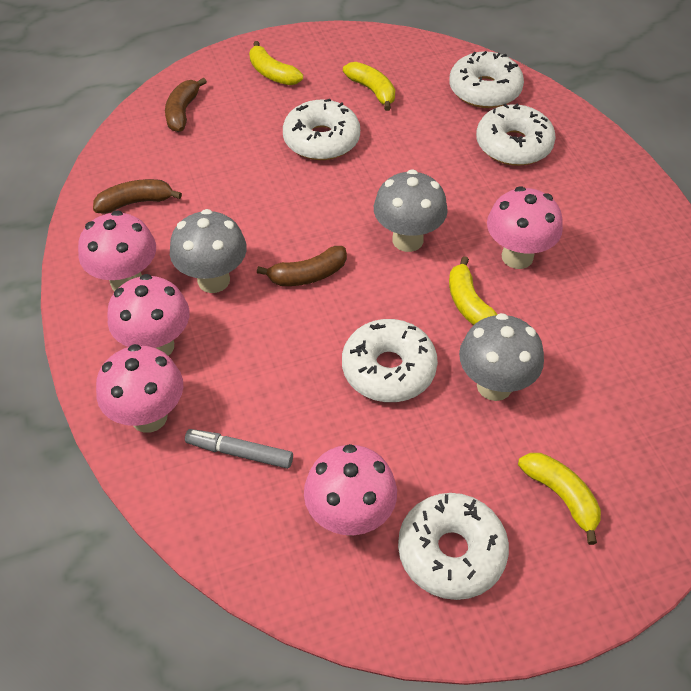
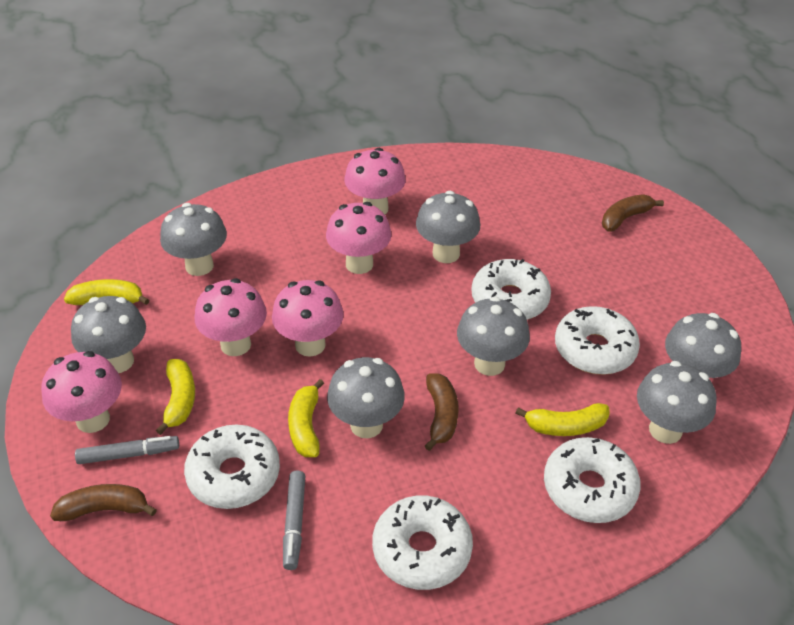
grey marker: [185,429,293,469] = 1 -> [75,436,179,464] [283,471,305,570] = 2
grey mushroom: [170,209,247,293] [374,169,448,252] [459,313,544,401] = 3 -> [71,296,146,373] [160,203,227,276] [327,357,405,438] [416,191,480,263] [457,297,530,376] [637,361,717,444] [665,313,741,378] = 7

